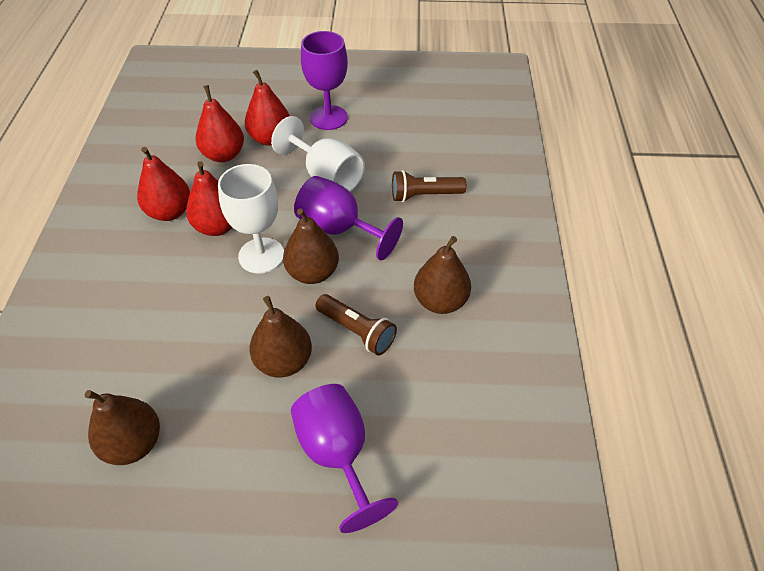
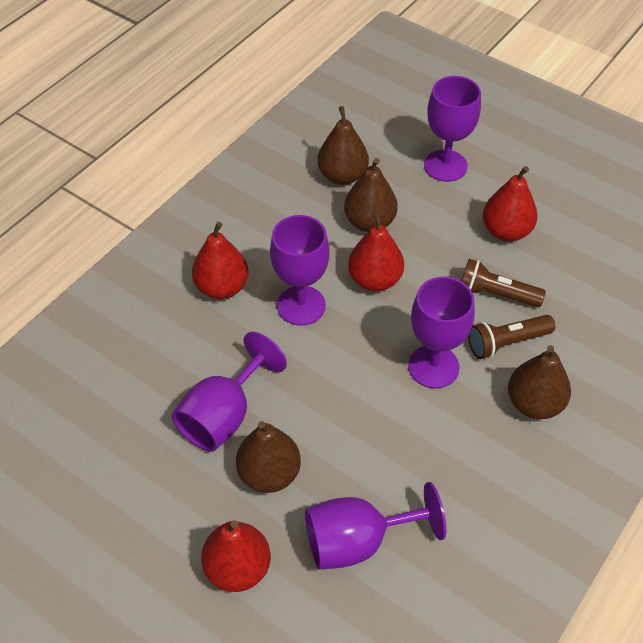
purple goblet: [291,384,398,533] [294,176,403,260] [301,31,348,130] = 3 -> [172,332,287,452] [270,215,330,326] [305,482,446,570] [408,277,475,389] [424,76,481,182] = 5
white goblet: [218,164,284,274] [271,116,365,192] = 2 -> none = 0

